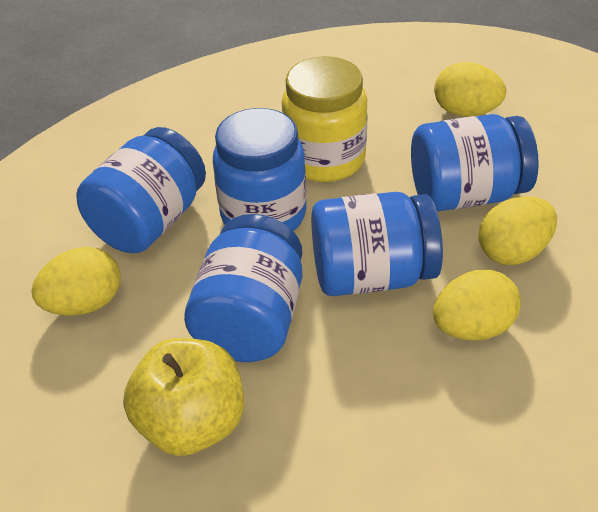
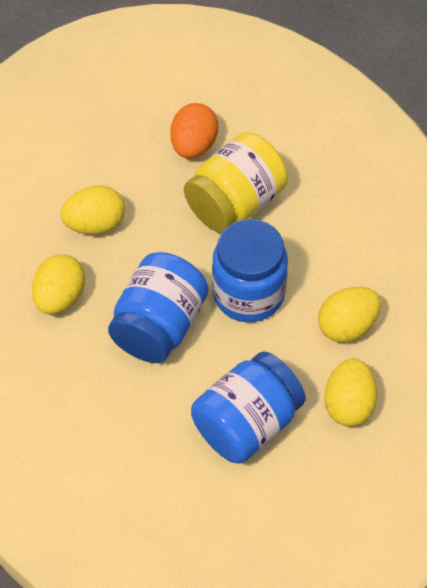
blue jar: [76,127,206,253] [184,214,302,362] [213,108,307,231] [311,192,443,296] [411,114,539,212] = 5 -> [108,252,208,363] [191,351,306,464] [212,219,288,322] = 3
orange egg: none = 0 -> [170,103,218,159] = 1
yellow apple: [123,338,244,456] = 1 -> none = 0

